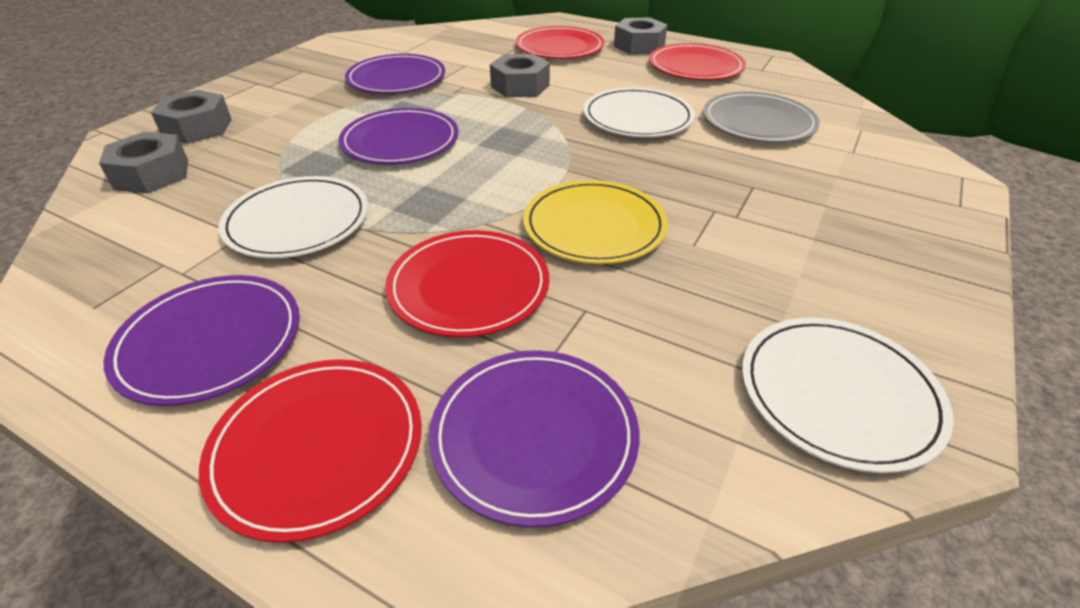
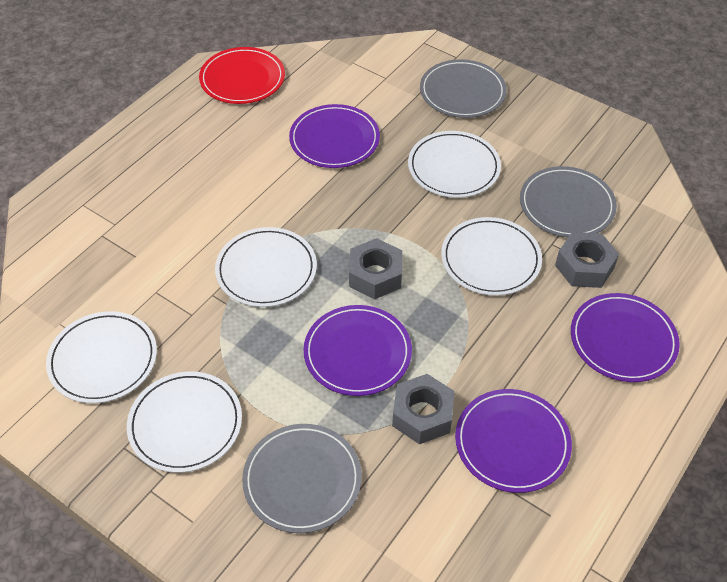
grey nut: [99,132,188,193] [151,90,232,144] [490,54,550,98] [614,17,667,55] = 4 -> [349,238,402,299] [392,374,455,444] [555,232,619,288] = 3
grey plate: [703,92,820,143] = 1 -> [242,424,362,533] [420,59,507,118] [520,166,617,238] = 3
red plate: [199,359,422,543] [385,230,549,338] [516,26,605,59] [649,43,746,80] = 4 -> [199,47,285,104] = 1
white plate: [218,176,368,259] [583,87,695,137] [742,318,954,473] = 3 -> [46,311,157,403] [127,372,242,473] [215,227,317,307] [408,131,501,198] [441,217,542,296] = 5
yellow plate: [523,180,668,264] = 1 -> none = 0

